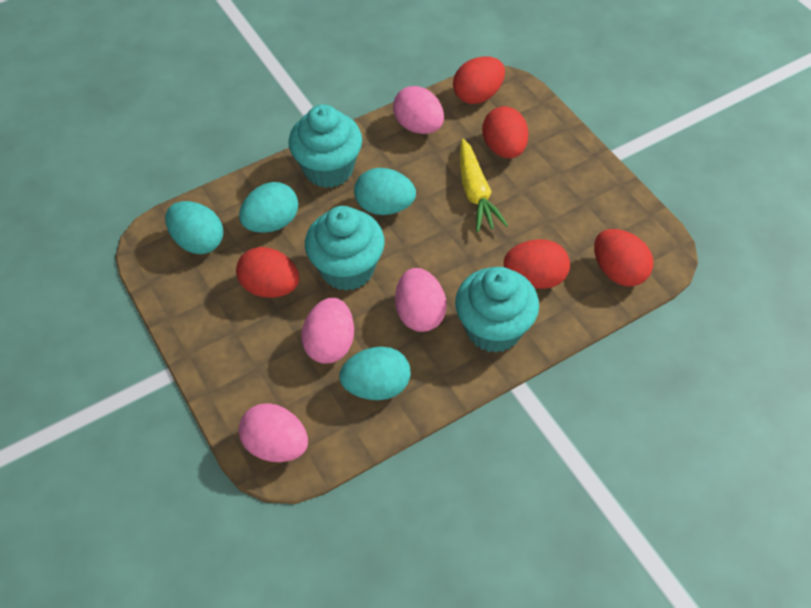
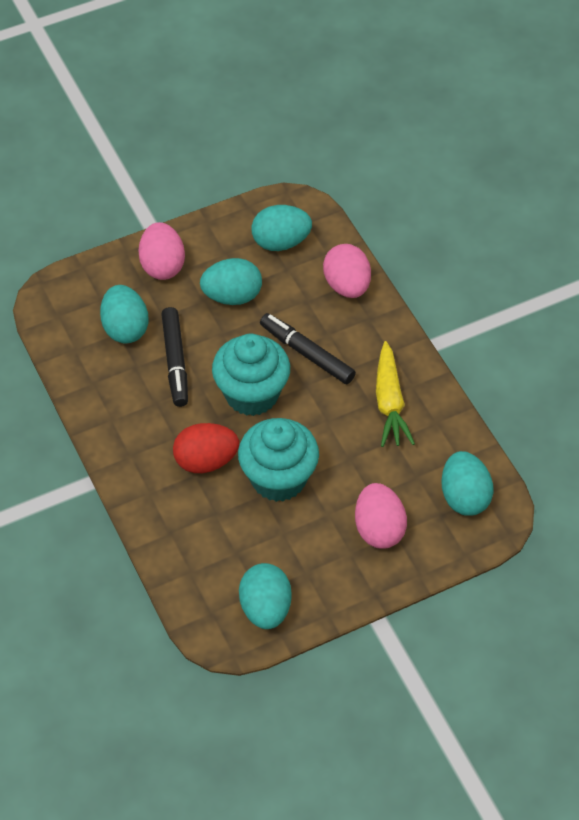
black marker: none = 0 -> [161,307,188,407] [260,313,356,384] = 2
pink egg: [238,403,308,462] [301,298,354,364] [393,86,444,134] [395,268,446,332] = 4 -> [138,222,185,280] [323,244,371,298] [355,483,407,549] = 3
red egg: [236,247,299,298] [453,56,505,104] [482,106,529,158] [504,239,570,289] [594,229,653,286] = 5 -> [173,423,239,473] = 1
turquoise cupcake: [288,104,362,188] [305,206,385,291] [455,267,539,353] = 3 -> [212,334,290,416] [238,418,319,502] = 2
turquoise egg: [165,201,223,254] [239,182,298,233] [339,347,411,400] [354,168,416,215] = 4 -> [100,285,148,343] [200,258,262,305] [239,563,292,629] [252,205,312,251] [441,451,494,516] = 5

